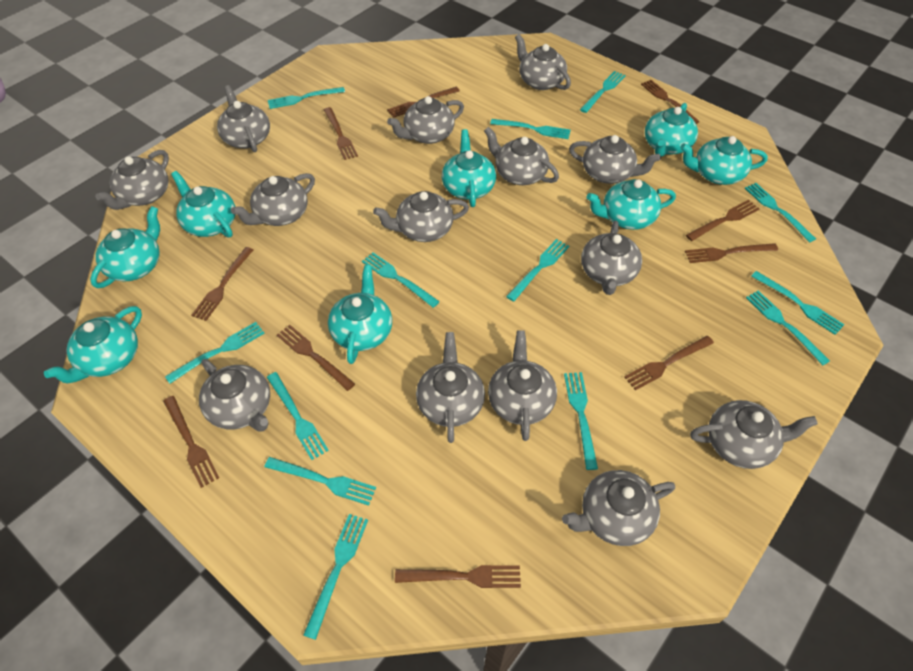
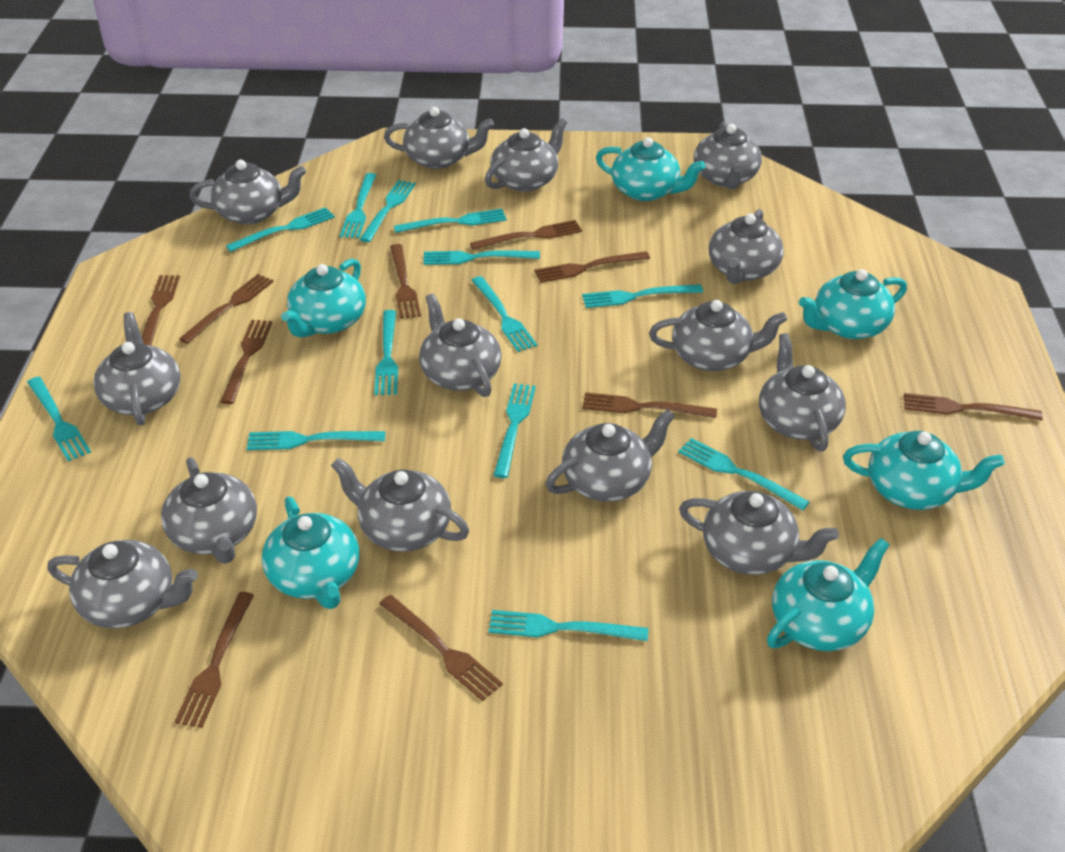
turquoise teapot: [44,306,142,384] [90,206,160,288] [171,171,235,238] [328,265,392,364] [442,129,496,207] [586,179,676,230] [645,103,698,157] [680,136,768,185] = 8 -> [262,496,359,609] [281,259,366,338] [596,137,705,201] [767,538,889,651] [799,269,907,339] [843,431,1005,510] = 6

